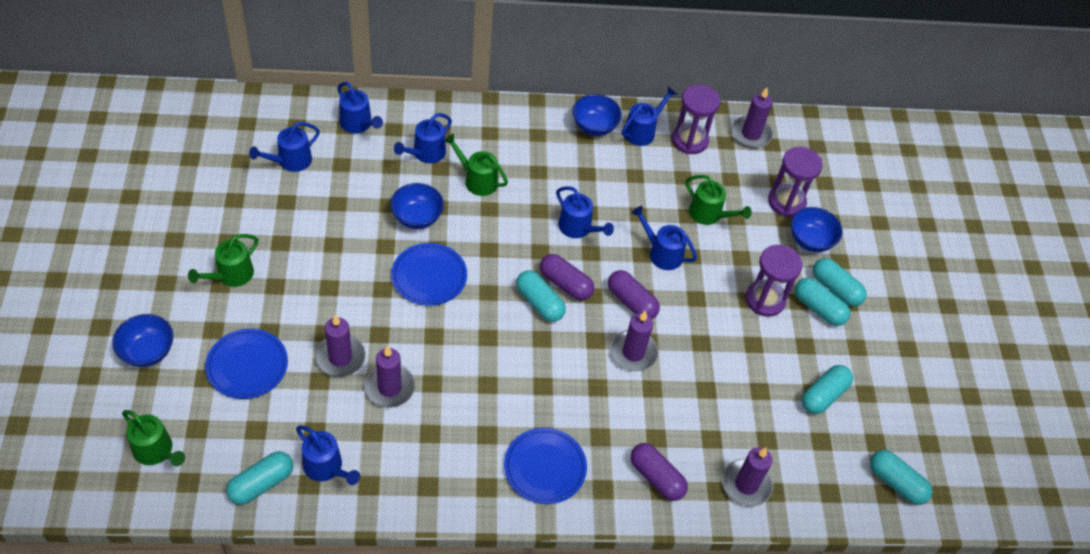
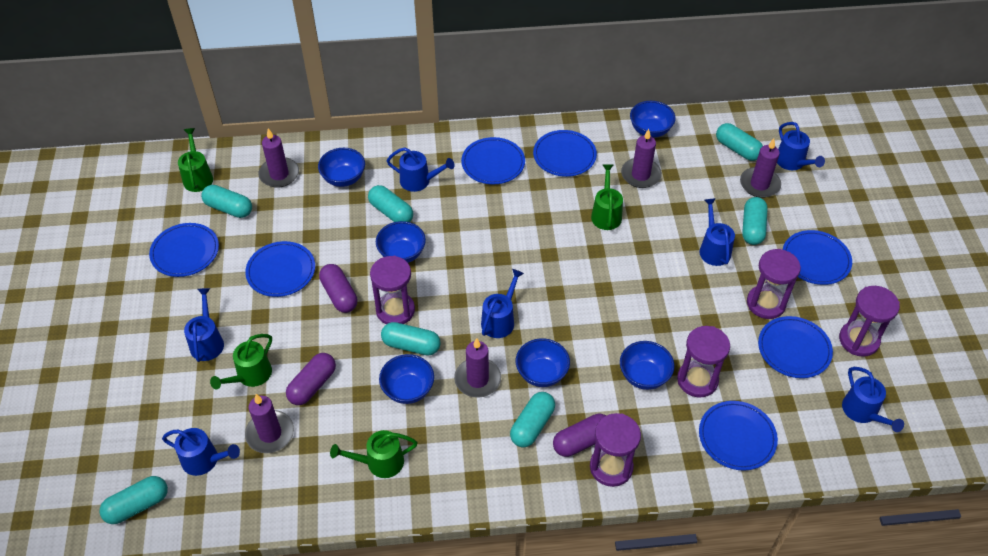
blue bowl: [112,314,174,367] [390,183,444,229] [573,94,622,136] [791,207,843,252] = 4 -> [318,148,365,187] [376,221,426,263] [379,354,434,404] [516,338,570,387] [620,341,674,390] [630,101,675,138] = 6
blue plate: [205,329,288,399] [391,243,467,306] [504,428,587,504] = 3 -> [149,223,219,277] [245,241,315,297] [461,137,525,184] [533,130,597,177] [699,401,778,471] [758,316,833,378] [783,230,852,285] = 7
purple hourglass: [672,85,721,154] [745,245,803,317] [768,147,823,217] = 3 -> [370,256,415,324] [590,413,641,487] [677,326,730,398] [747,249,801,319] [839,286,900,357] = 5
turquoise capsule: [226,451,293,505] [516,270,566,322] [795,278,850,326] [802,365,853,414] [813,258,867,306] [870,450,933,505] = 6 -> [100,476,168,524] [201,185,252,218] [368,185,413,222] [381,322,441,356] [510,392,555,447] [716,123,763,161] [742,197,768,245] = 7

